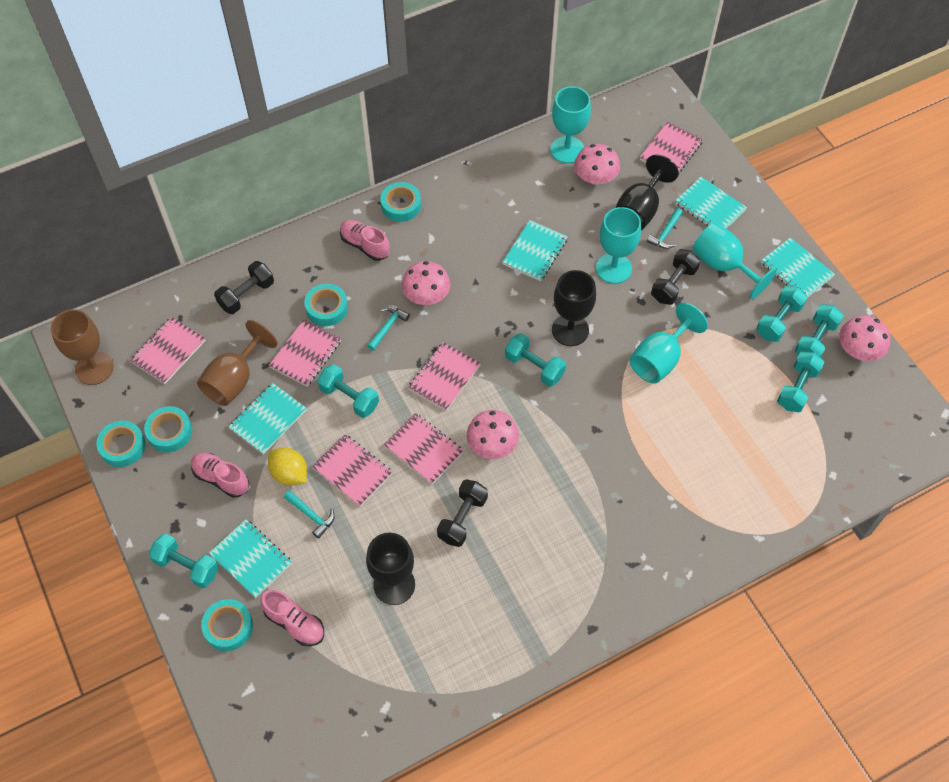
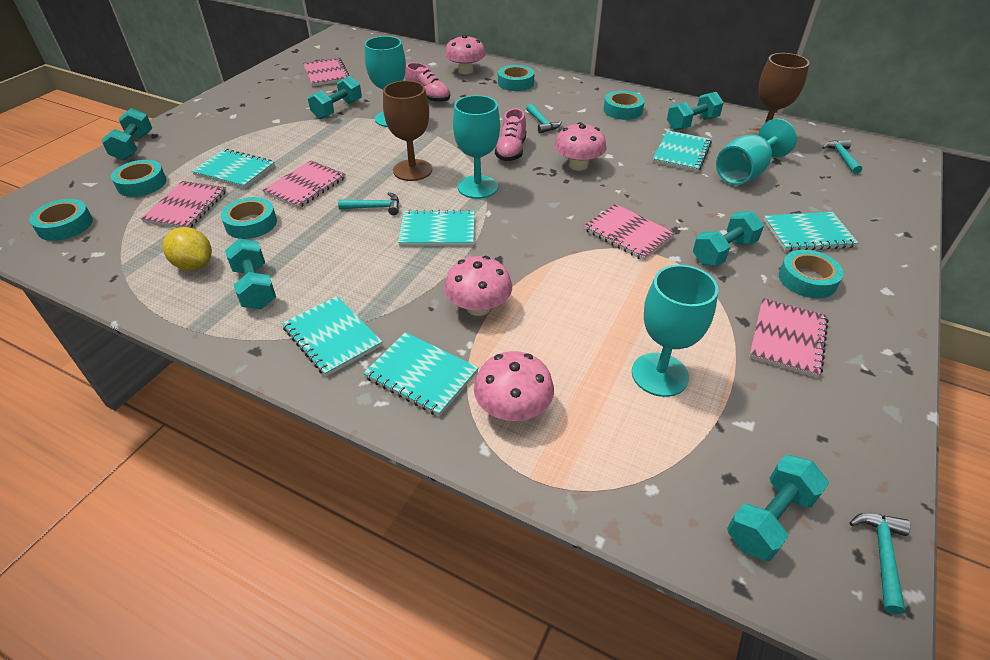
black dumbbell: [214,261,274,314] [437,479,488,547] [651,249,700,305] = 3 -> none = 0
black goblet: [366,533,415,605] [552,270,596,346] [615,155,679,230] = 3 -> none = 0
pink notebook: [130,317,206,384] [269,320,341,386] [312,434,393,507] [384,413,464,484] [408,342,481,411] [640,122,703,175] = 6 -> [141,181,227,228] [262,160,346,209] [303,58,350,86] [584,204,675,261] [749,298,828,378] = 5
pink shoe: [191,453,249,498] [261,590,324,646] [340,220,390,261] = 3 -> [405,62,450,103] [495,108,526,161] = 2
turquoise hammer: [284,490,335,539] [367,306,410,351] [647,208,683,249] = 3 -> [338,192,399,215] [526,104,562,133] [822,140,862,174] [850,513,911,614] = 4
turquoise notebook: [209,519,292,598] [229,383,307,454] [502,220,568,281] [675,177,747,229] [761,237,835,297] = 5 -> [192,149,275,188] [282,296,382,377] [363,332,479,416] [398,210,475,246] [653,130,712,172] [763,212,858,251] = 6
turquoise tape: [97,421,146,467] [144,406,192,452] [201,599,253,651] [304,284,348,326] [380,182,421,222] = 5 -> [29,199,93,241] [111,160,166,197] [221,197,277,239] [498,65,534,91] [603,91,645,120] [779,250,844,298] = 6

